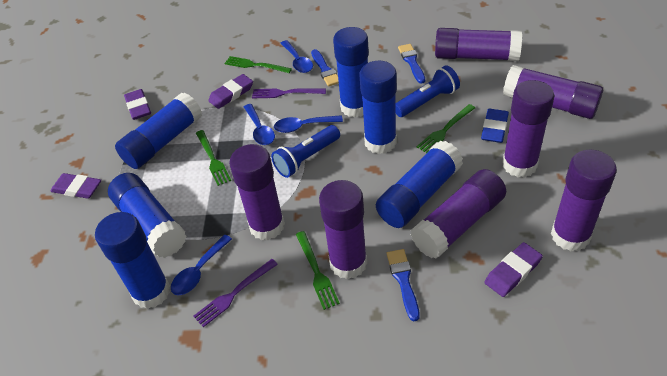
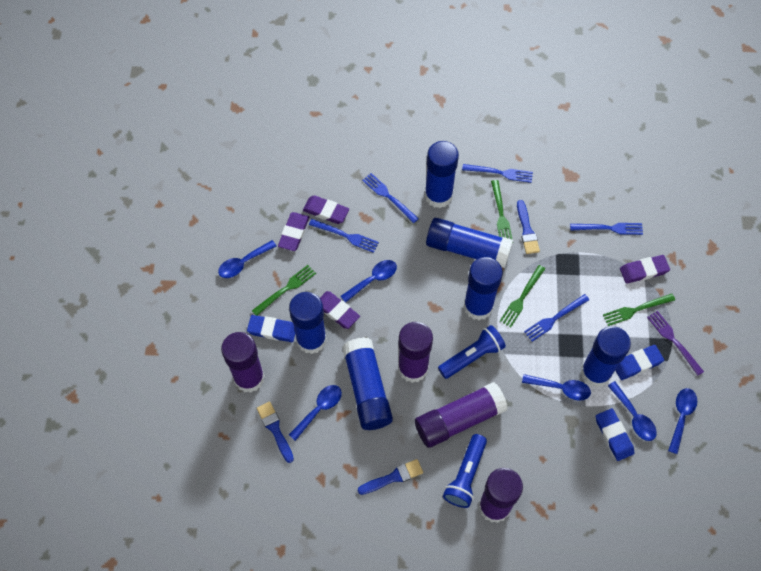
blue eraser: [481,109,509,143] = 1 -> [247,315,295,342] [596,408,635,461] [615,345,664,380] = 3
blue fork: none = 0 -> [309,219,379,253] [362,173,419,223] [462,164,533,183] [524,294,589,342] [570,223,643,235] = 5
blue spoon: [171,235,232,295] [244,104,275,145] [274,115,343,133] [280,40,313,73] = 4 -> [218,240,277,278] [289,385,342,441] [340,260,397,303] [522,374,591,401] [608,381,657,441] [668,388,697,454] = 6
purple fork: [193,259,278,327] [252,88,326,98] = 2 -> [647,311,704,376] = 1
purple glue stick: [229,144,285,240] [319,180,367,279] [410,169,506,259] [435,28,522,61] [502,80,554,178] [503,65,603,119] [551,150,617,251] = 7 -> [221,332,265,393] [398,322,433,383] [415,382,508,448] [479,468,523,523] = 4

